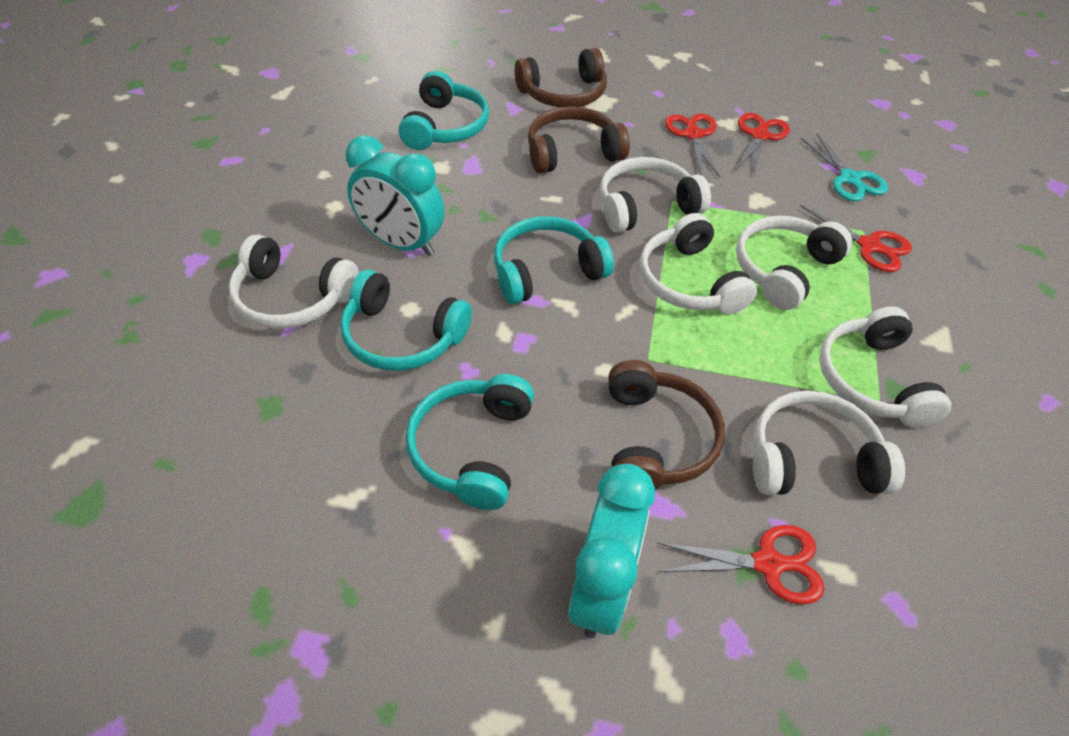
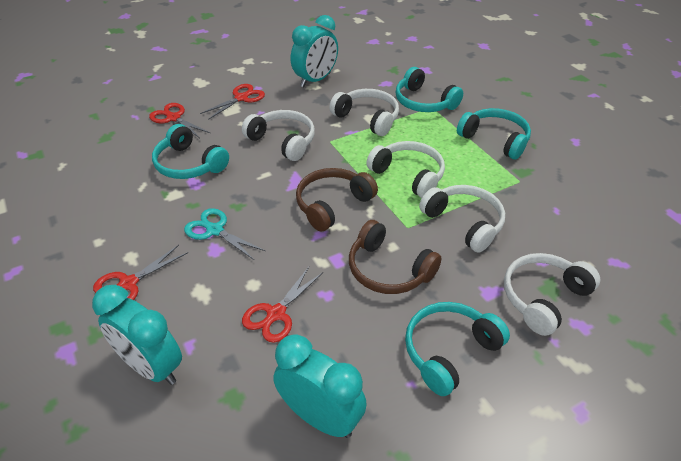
brown headphones: [515,48,607,107] [528,106,630,173] [608,360,725,490] = 3 -> [296,168,378,232] [349,220,442,294] = 2
turquoise clock: [346,135,445,256] [568,464,655,638] = 2 -> [92,285,182,385] [273,334,367,438] [291,15,338,87] = 3
white headphones: [229,235,359,328] [600,157,711,233] [640,213,757,314] [736,215,852,310] [753,390,905,495] [819,306,951,427] = 6 -> [242,110,315,161] [329,89,399,136] [366,141,445,198] [419,185,505,253] [504,253,600,336] = 5

